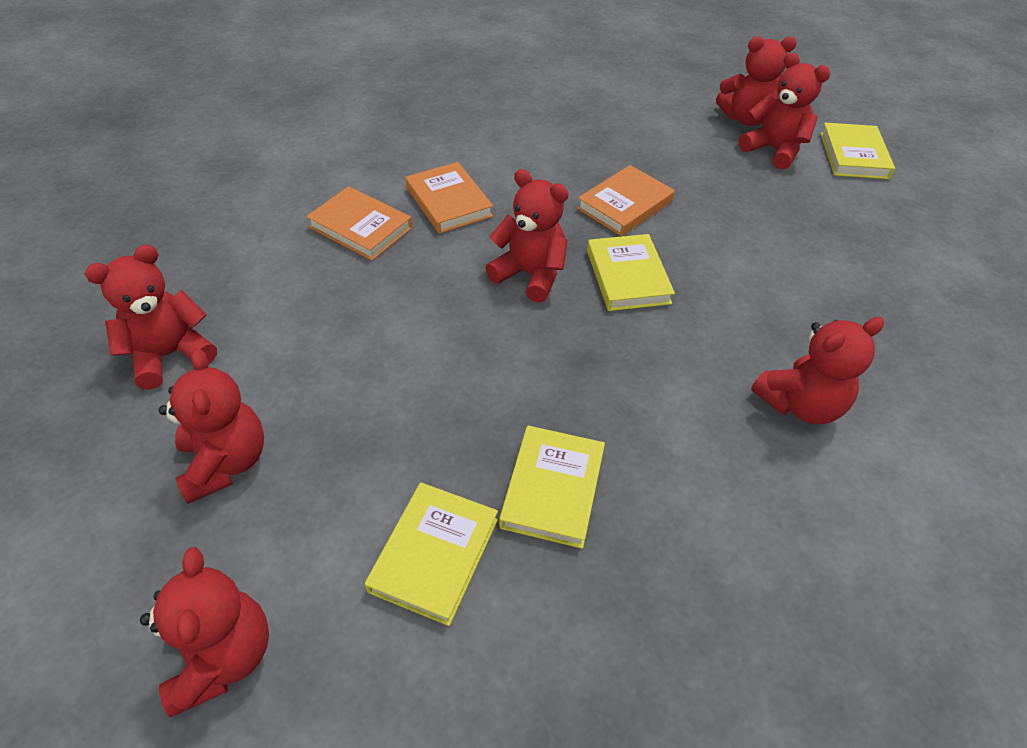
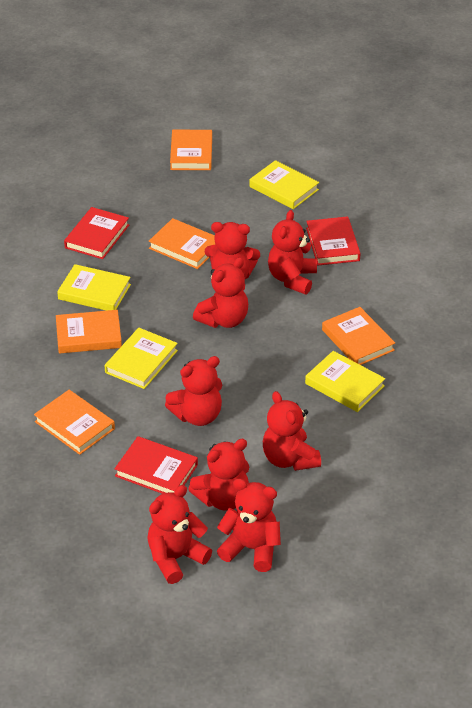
orange book: [306,186,412,261] [405,162,493,234] [577,165,675,236] = 3 -> [34,390,115,455] [56,310,122,354] [149,218,215,269] [170,130,212,170] [322,307,395,365] = 5
red book: none = 0 -> [64,207,129,259] [115,436,198,494] [306,216,361,265] = 3
red teddy bear: [85,245,217,390] [140,547,269,717] [159,349,264,504] [485,169,568,303] [716,36,797,126] [739,53,831,170] [751,317,884,424] = 7 -> [147,485,212,584] [165,356,222,426] [188,439,249,511] [193,257,248,328] [205,222,260,279] [217,478,281,572] [263,391,321,471] [268,210,317,294] = 8

